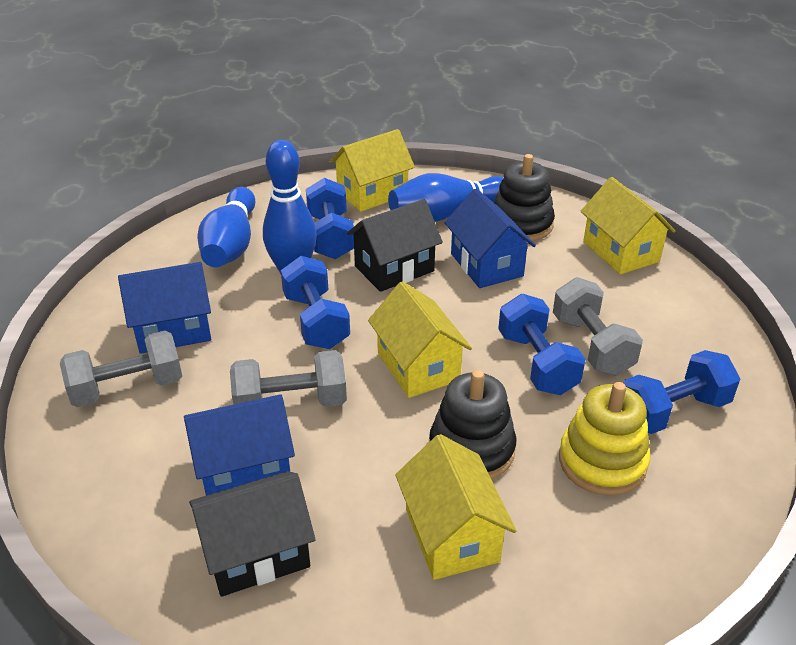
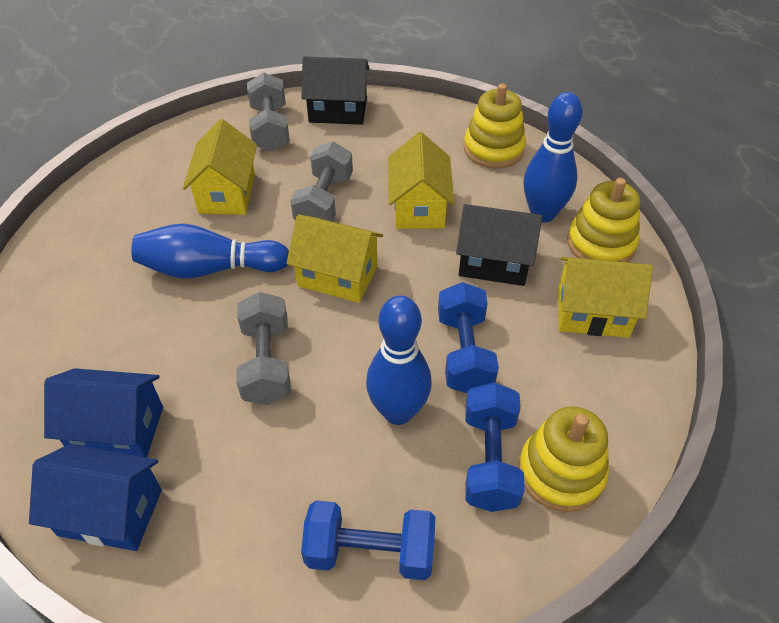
black stacking toy: [429,370,516,479] [494,154,555,241] = 2 -> none = 0
blue dumbbell: [281,256,350,349] [306,178,354,259] [498,294,586,395] [623,350,740,434] = 4 -> [301,500,435,580] [438,282,499,393] [465,382,525,512] = 3
blue house: [118,262,211,354] [184,394,295,496] [445,189,536,288] = 3 -> [29,444,162,551] [44,368,163,458] = 2
yellow stacking toy: [559,382,650,496] = 1 -> [464,83,526,168] [519,406,609,512] [567,178,640,262] = 3

